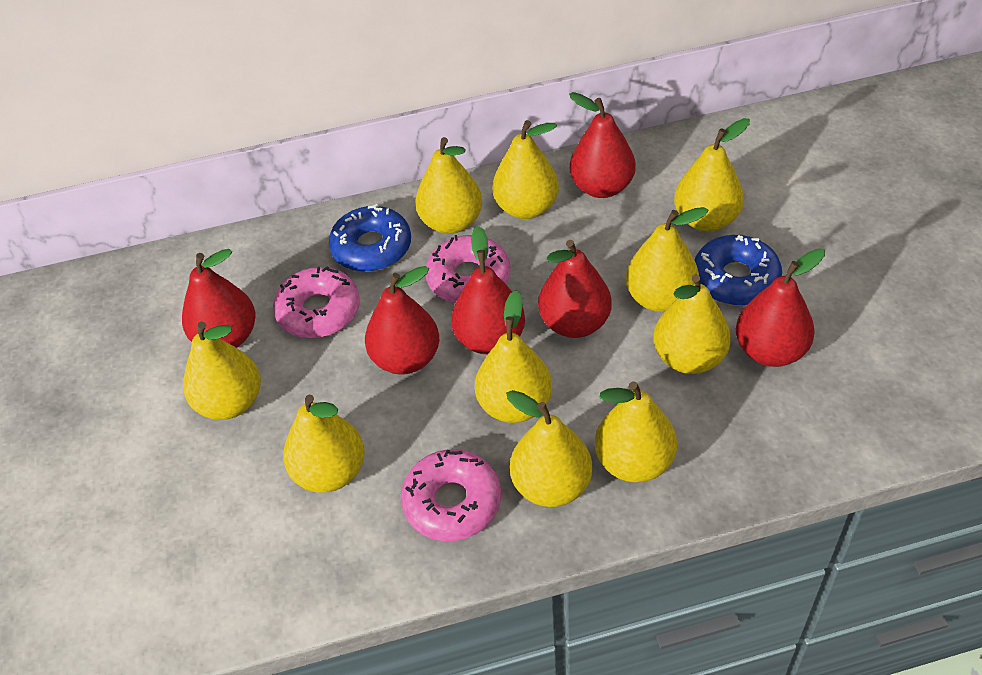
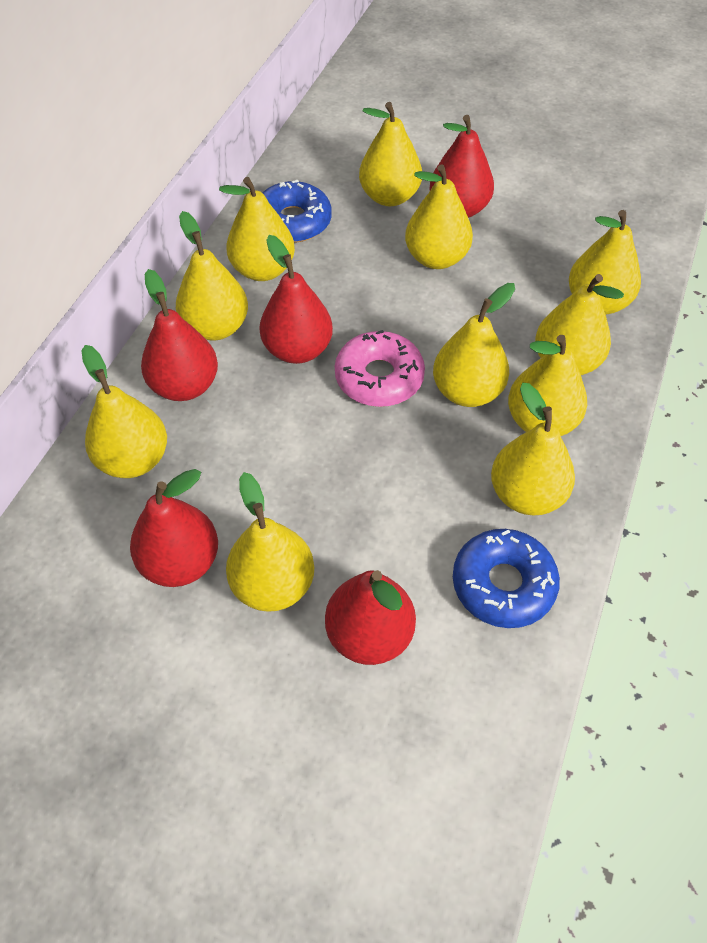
pink donut: [273,266,360,338] [401,449,501,541] [426,235,511,303] = 3 -> [335,330,425,407] = 1
red pear: [182,249,255,348] [365,266,439,374] [451,226,525,354] [538,240,612,338] [569,92,636,198] [736,248,825,367] = 6 -> [130,469,218,587] [141,269,218,401] [259,235,333,364] [325,570,416,665] [430,115,494,218] = 5
yellow pear: [183,322,261,420] [283,395,365,493] [415,137,482,234] [475,291,552,423] [492,120,559,219] [506,390,592,507] [595,381,677,482] [626,207,709,312] [653,275,731,374] [674,118,750,232] = 10 -> [81,345,167,478] [176,211,248,341] [219,177,295,281] [226,472,314,612] [359,102,422,206] [405,164,473,269] [433,283,515,407] [491,383,575,515] [508,335,587,436] [535,274,624,375] [569,210,641,315] = 11

